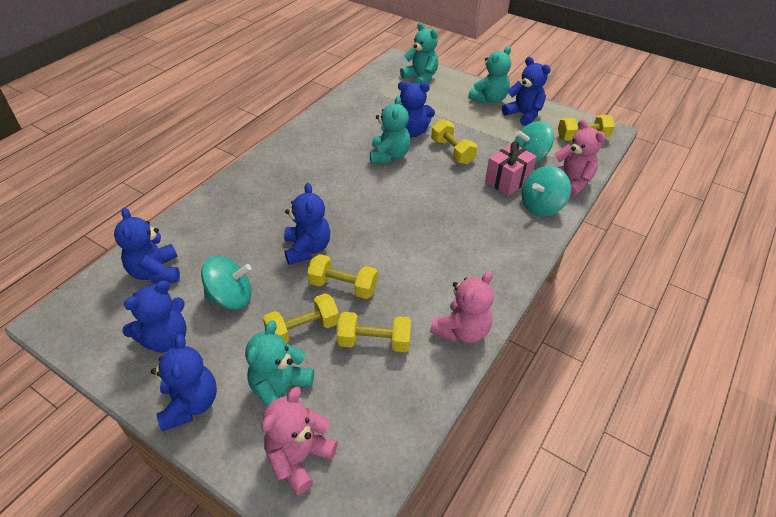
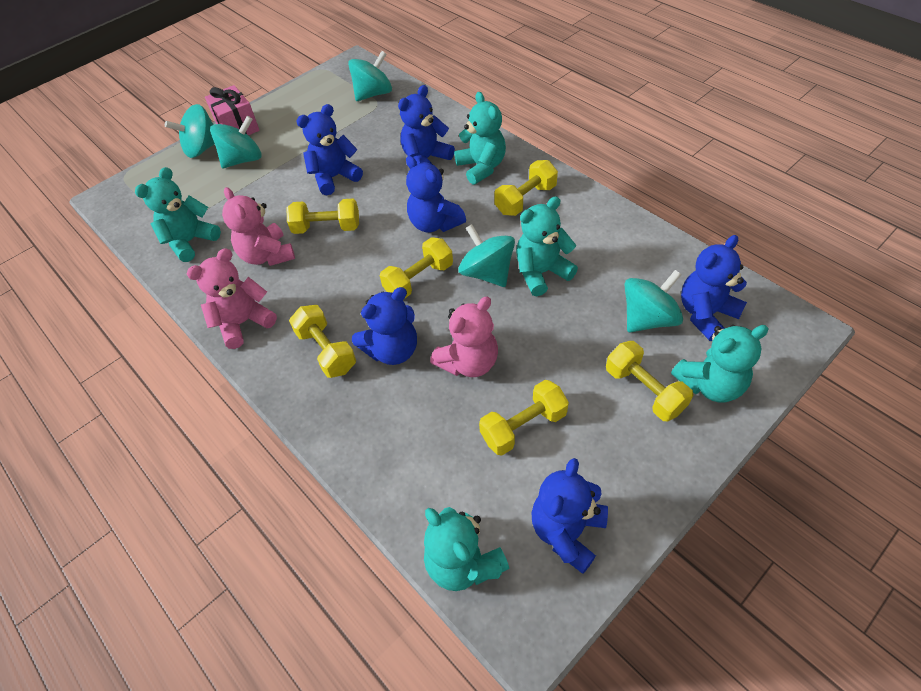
turquoise spinning top: [201,256,252,310] [515,121,554,163] [521,166,571,217] = 3 -> [165,104,215,158] [210,116,262,168] [348,51,392,101] [458,224,515,287] [624,270,683,333] = 5
turquoise teddy bear: [245,320,314,407] [370,95,410,164] [400,23,438,85] [468,46,511,104] = 4 -> [135,167,221,262] [424,507,509,591] [454,92,506,185] [516,196,578,296] [671,325,768,402] = 5
yellow dumbbell: [263,293,339,343] [307,254,378,299] [337,312,411,352] [431,119,477,164] [558,115,615,141] = 5 -> [287,199,359,234] [289,305,356,378] [380,237,453,299] [479,380,569,455] [494,160,558,216] [606,341,693,421] = 6

